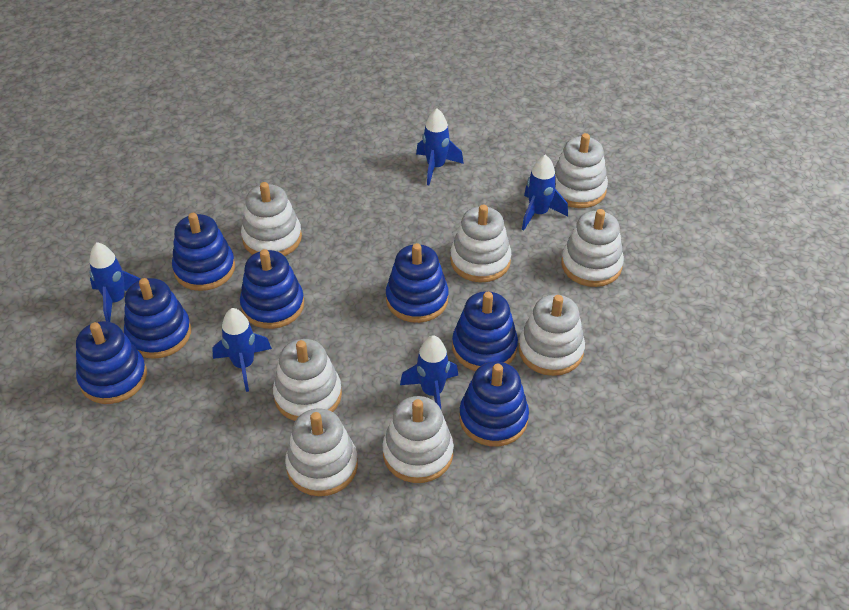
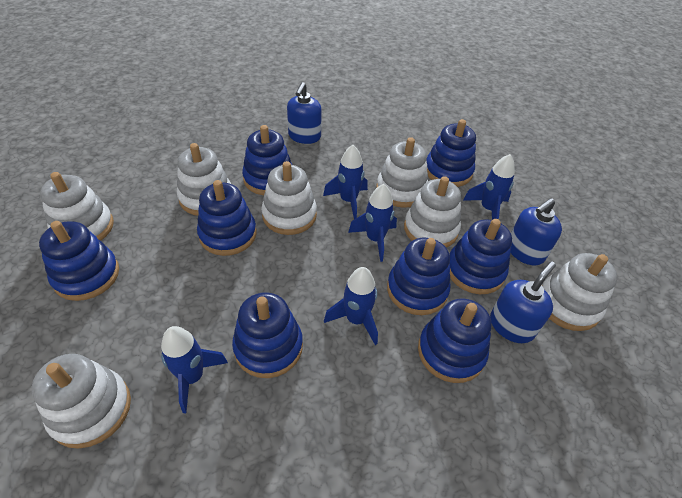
blue soap dispenser: none = 0 -> [287,82,322,144] [490,261,556,343] [511,198,562,265] = 3
blue stacking toy: [76,321,147,404] [124,278,191,359] [172,213,235,291] [240,249,304,329] [386,243,449,323] [452,291,518,371] [459,361,529,447] = 7 -> [39,221,119,301] [197,180,256,256] [232,292,303,378] [242,125,292,195] [387,238,450,315] [418,298,492,383] [426,119,476,187] [449,219,512,294] = 8
white stacking toy: [241,182,302,256] [273,339,342,421] [285,408,358,496] [382,396,454,483] [450,205,511,282] [518,294,585,376] [555,133,608,208] [561,209,624,287] = 8 -> [32,354,131,449] [40,172,114,241] [177,143,231,216] [261,161,317,235] [376,137,428,208] [404,176,461,247] [542,253,618,331] = 7

